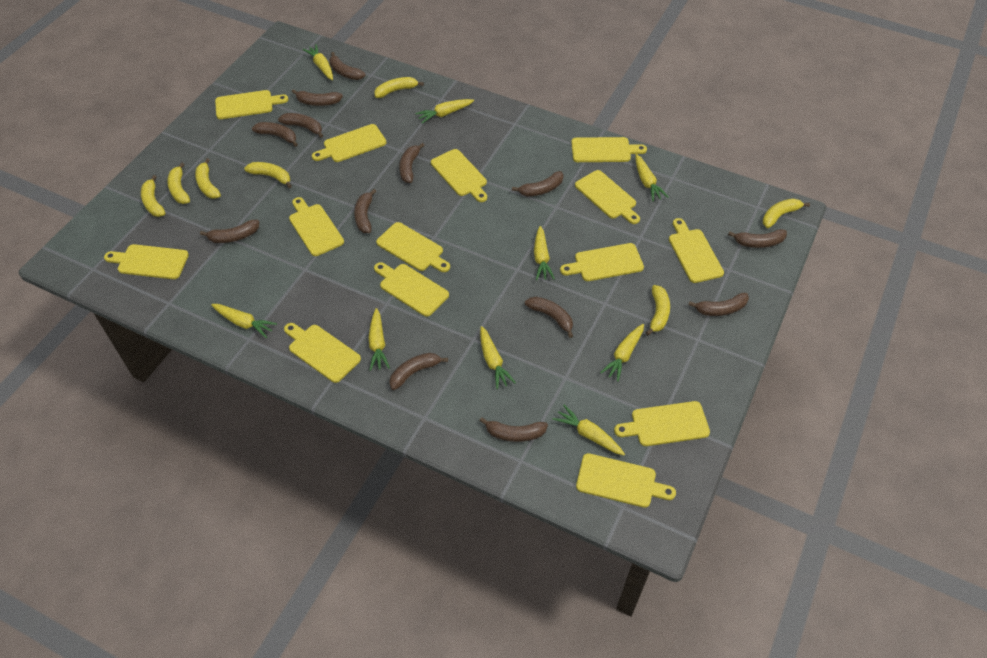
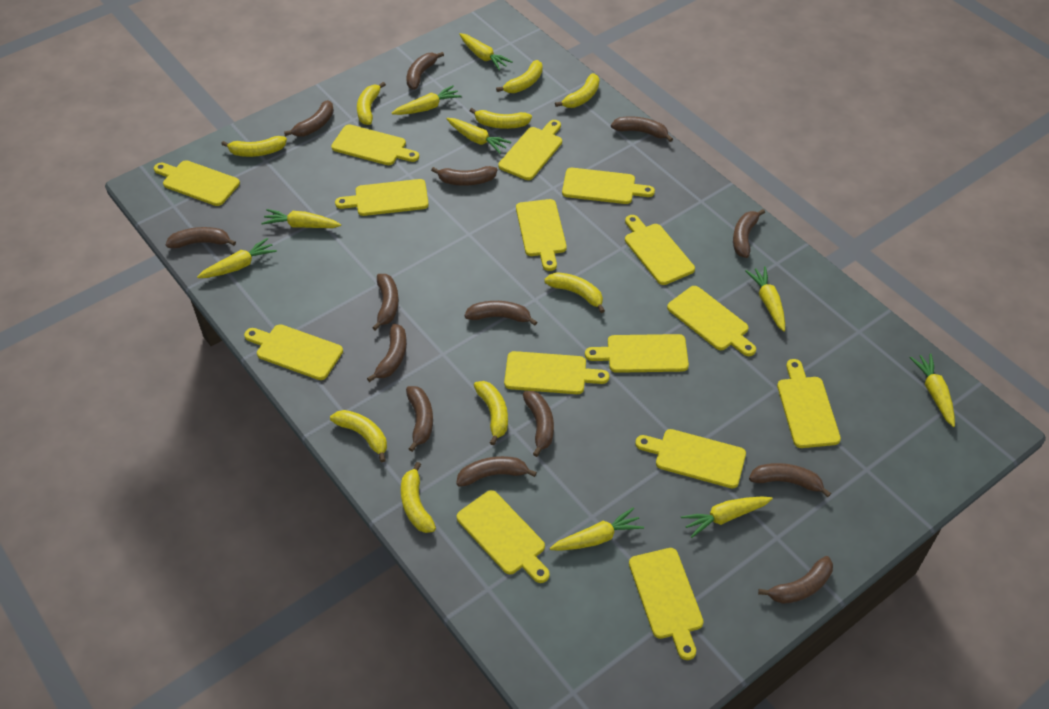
brown banana: [200,220,259,243] [252,122,298,147] [278,113,323,138] [292,89,343,106] [329,52,366,80] [354,189,376,233] [389,353,448,390] [399,143,425,183] [479,417,548,442] [512,171,564,197] [525,297,573,338] [688,293,749,316] [728,229,787,248] = 13 -> [165,227,236,249] [284,100,334,137] [367,324,407,382] [372,274,399,331] [406,386,433,452] [407,52,444,90] [431,166,497,186] [456,456,537,487] [464,301,537,326] [523,391,554,457] [611,116,673,142] [733,209,765,258] [749,463,831,497] [758,556,833,604] = 14
yellow banana: [141,175,165,217] [167,162,190,204] [195,158,221,199] [244,162,292,188] [374,77,424,98] [645,285,670,336] [763,198,810,228] = 7 -> [221,136,287,157] [330,410,387,462] [357,82,386,125] [401,462,436,533] [470,108,532,129] [474,381,508,445] [496,60,543,93] [544,272,605,313] [555,73,599,108] = 9
yellow cutting board: [104,244,189,279] [215,90,288,119] [284,323,361,383] [289,197,344,256] [312,124,386,162] [374,262,449,317] [376,222,450,272] [431,149,487,202] [560,243,644,281] [571,137,647,162] [575,170,640,224] [576,453,676,508] [614,401,710,446] [669,218,724,283] = 14 -> [154,160,240,206] [244,324,343,380] [331,124,419,165] [335,179,429,216] [457,490,550,583] [498,120,562,180] [504,351,609,394] [516,199,567,271] [562,168,655,204] [585,334,689,373] [625,215,695,285] [629,548,704,660] [635,429,746,488] [667,286,756,356] [777,359,841,448] = 15

